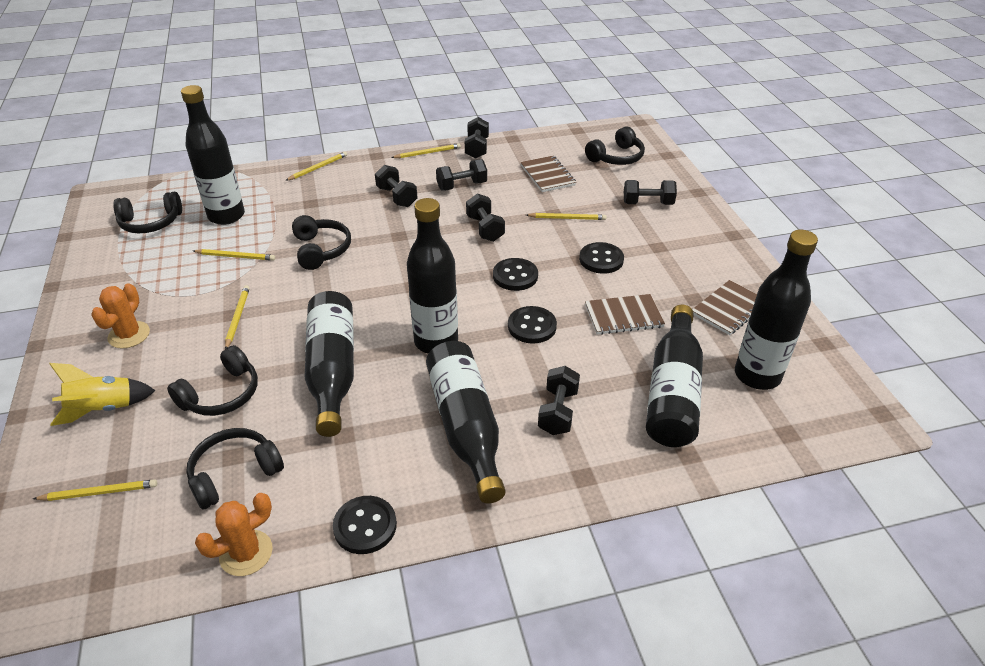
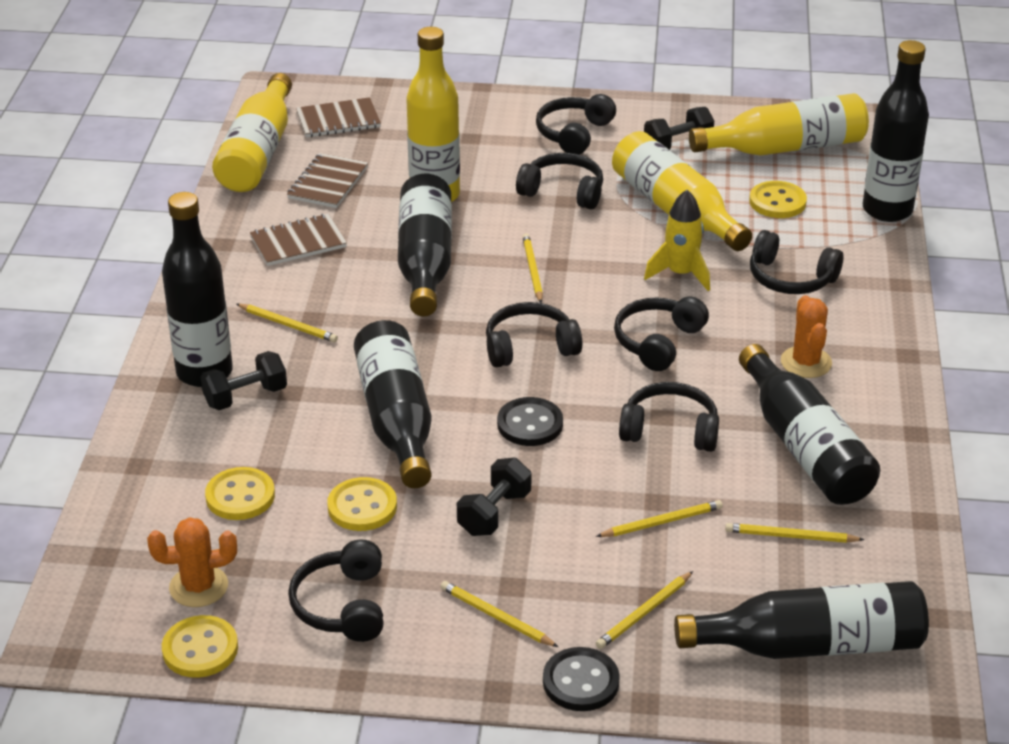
black button: [333,496,397,554] [493,258,538,291] [508,306,557,344] [579,242,624,274] = 4 -> [497,397,563,446] [543,647,620,711] = 2
black dumbbell: [375,165,418,207] [436,159,487,191] [465,117,489,159] [466,193,505,242] [538,366,580,435] [624,180,677,205] = 6 -> [201,351,287,410] [457,458,531,536] [644,107,714,150] = 3
black headphones: [113,192,182,233] [167,345,258,416] [186,428,284,510] [292,215,351,270] [585,127,645,165] = 5 -> [288,540,383,642] [486,302,582,367] [516,153,603,209] [536,94,616,155] [614,297,709,371] [619,382,719,452] [750,230,844,294] = 7
yellow bottle: none = 0 -> [212,73,292,192] [406,27,460,202] [612,131,752,251] [689,93,869,156] = 4
yellow button: none = 0 -> [162,615,238,678] [205,467,275,520] [327,477,397,531] [749,181,807,218] = 4

